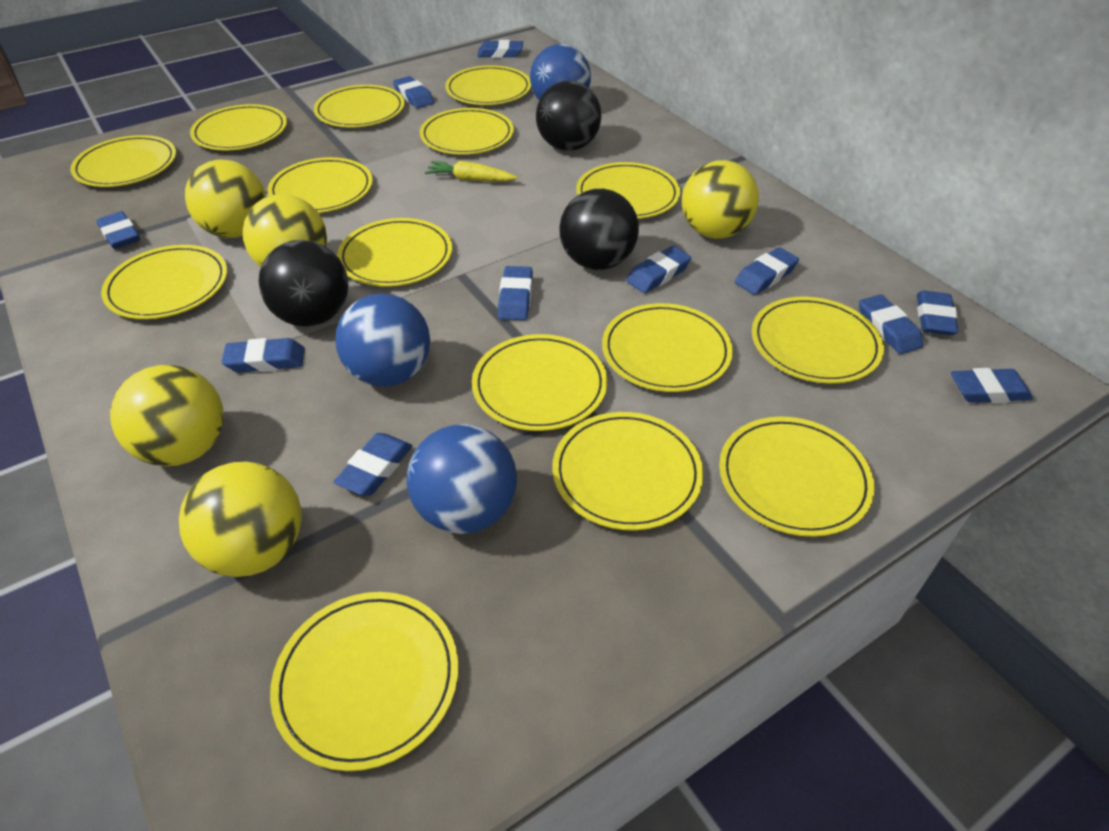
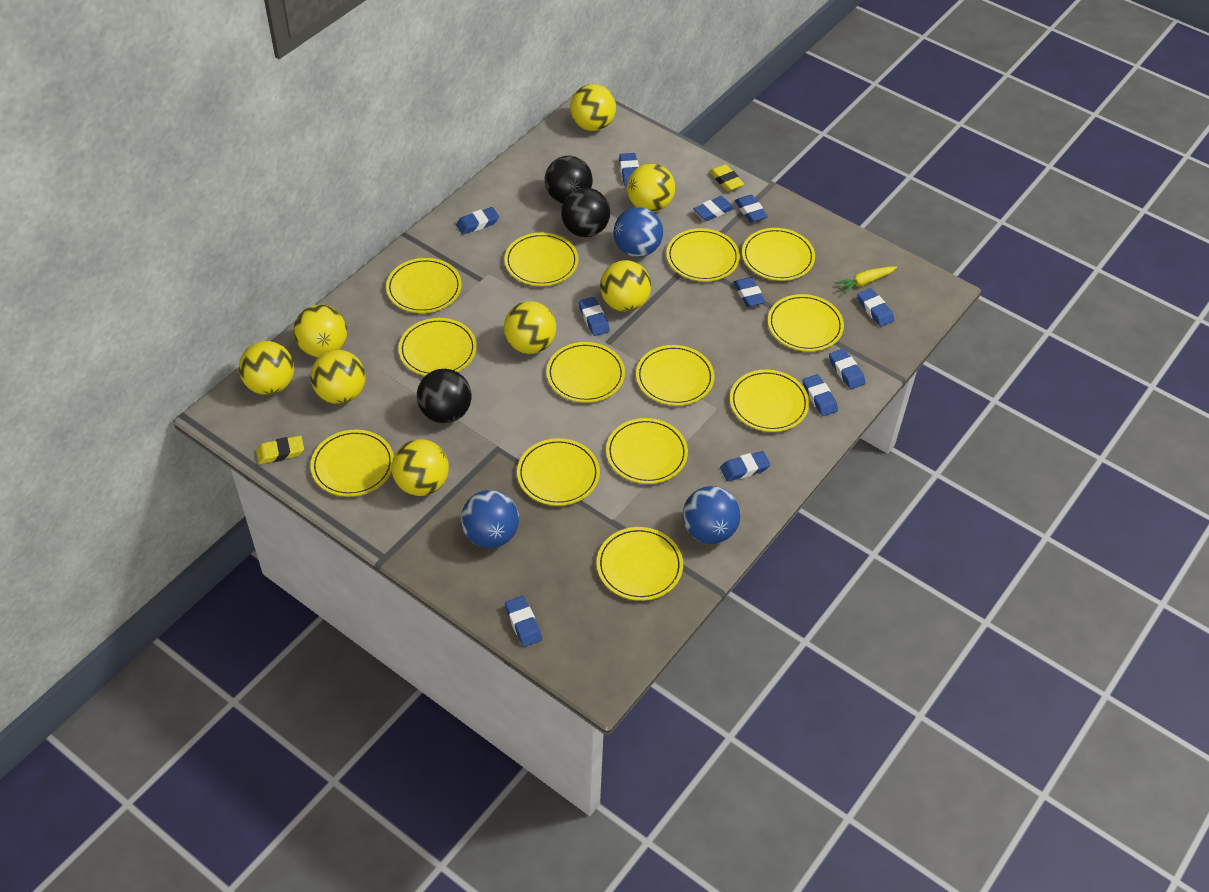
yellow ball: [110,365,224,466] [179,462,302,577] [185,160,266,238] [242,194,327,267] [682,160,759,239] = 5 -> [239,341,294,395] [294,305,347,357] [310,350,366,404] [392,439,449,496] [504,301,556,354] [570,84,616,131] [600,260,651,312] [627,163,675,212] = 8
yellow eraser: none = 0 -> [256,436,304,464] [709,164,744,191] = 2
yellow plate: [70,135,176,187] [101,245,227,319] [190,104,287,151] [268,157,373,213] [270,592,458,771] [314,85,405,127] [337,218,452,287] [420,108,514,155] [445,65,531,105] [472,334,608,431] [552,412,703,531] [576,162,680,219] [602,303,733,392] [719,417,875,537] [752,297,884,384] = 15 -> [310,430,394,497] [386,258,462,313] [398,318,477,376] [505,233,578,286] [517,438,600,506] [546,342,625,403] [597,527,683,601] [606,418,688,484] [636,345,714,406] [666,228,740,282] [730,370,809,432] [742,228,815,281] [768,294,844,351] = 13

